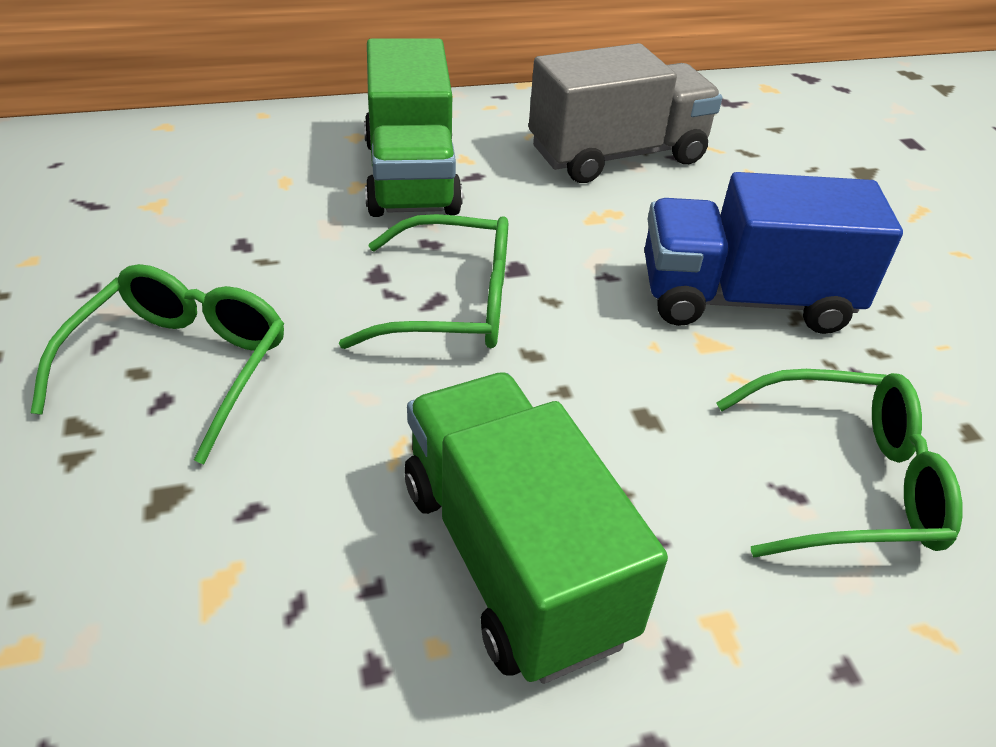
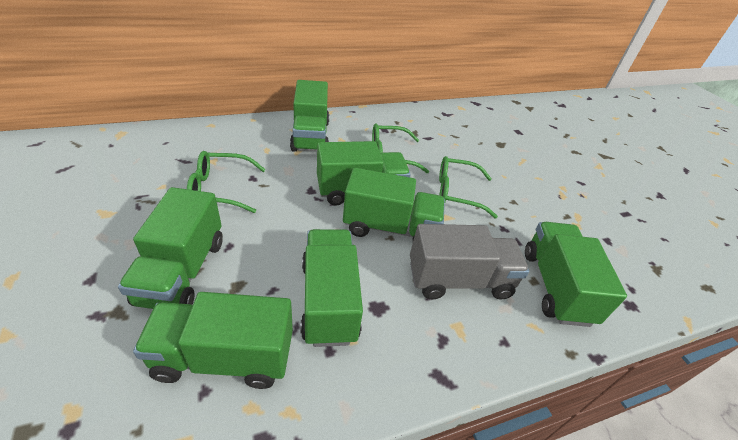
blue truck: [644,172,903,334] = 1 -> none = 0
green truck: [364,38,463,217] [405,372,668,684] = 2 -> [118,187,223,309] [133,292,293,389] [290,80,329,152] [301,229,363,347] [317,141,411,206] [343,167,445,240] [525,222,627,327] = 7

